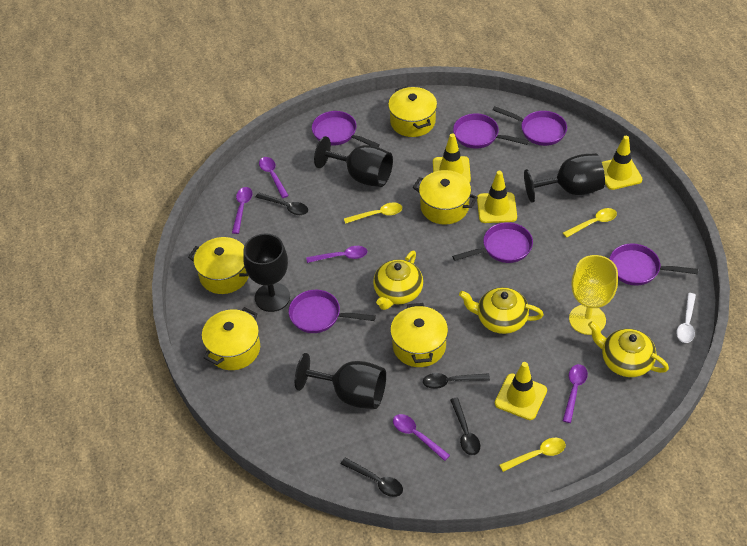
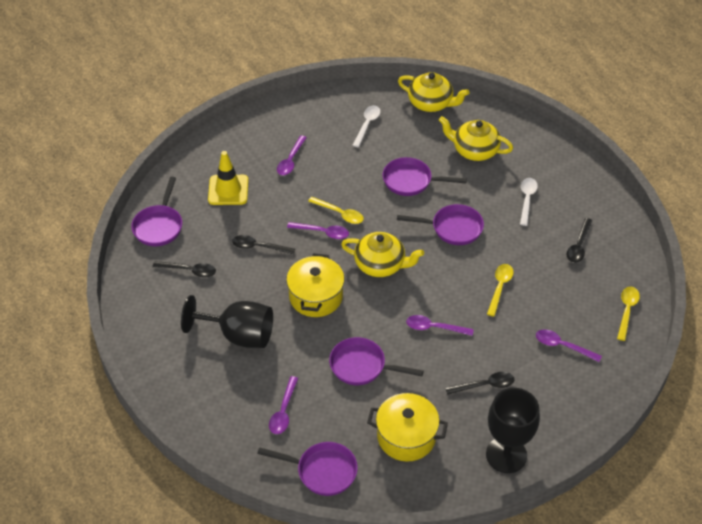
black goblet: [243,234,290,312] [295,353,386,409] [314,136,393,187] [524,153,605,203] = 4 -> [181,295,273,348] [486,388,540,473] = 2
purple pan: [289,290,376,333] [312,111,380,147] [452,222,533,263] [453,113,529,149] [493,106,567,146] [609,244,698,285] = 6 -> [131,177,182,246] [257,442,358,496] [329,337,424,385] [382,157,467,196] [397,204,484,245] = 5
white spoon: [676,293,696,343] = 1 -> [352,105,380,147] [520,178,538,226] = 2
yellow goblet: [569,255,618,335] = 1 -> none = 0
yellow pot: [188,237,249,294] [202,307,260,370] [388,86,437,137] [390,303,448,367] [413,170,478,225] = 5 -> [286,253,345,317] [367,393,448,462] = 2
yellow traffic cone: [433,133,471,183] [477,171,517,223] [495,362,547,420] [602,136,642,190] = 4 -> [208,151,248,205] = 1

